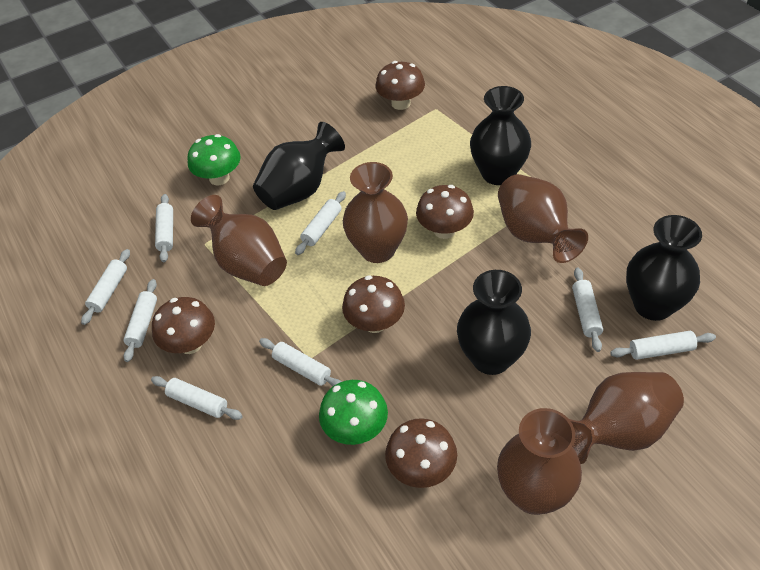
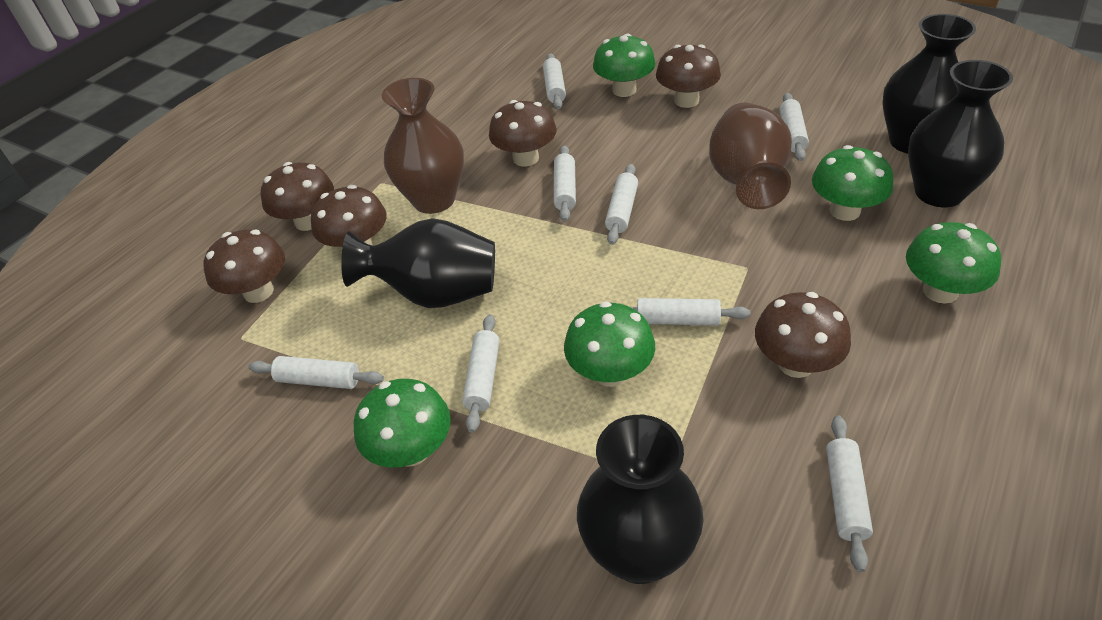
brown mushroom: [152,297,215,354] [342,275,405,333] [376,61,425,110] [385,418,457,488] [416,185,474,239] = 5 -> [203,229,285,303] [261,162,334,231] [311,185,387,247] [489,100,557,167] [656,44,721,108] [755,292,851,378] = 6
brown vase: [191,195,287,286] [343,162,408,263] [497,408,582,515] [498,174,588,263] [569,372,684,464] = 5 -> [381,78,464,214] [709,103,792,209] = 2
green mushroom: [187,134,241,185] [319,380,388,445] = 2 -> [354,379,451,467] [564,301,655,387] [593,34,656,97] [812,145,893,221] [906,222,1001,304] = 5

